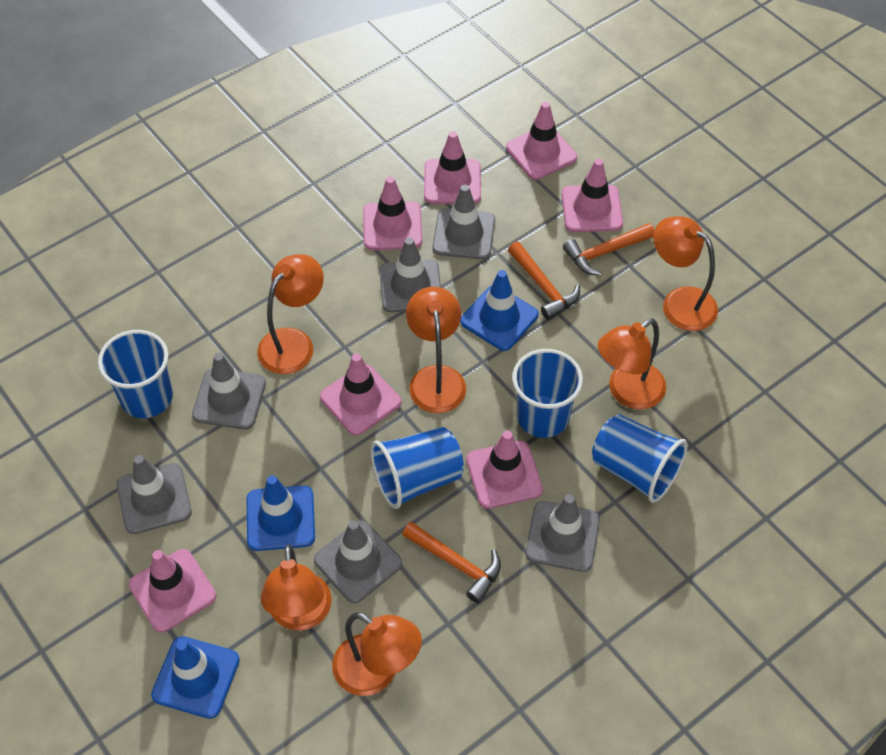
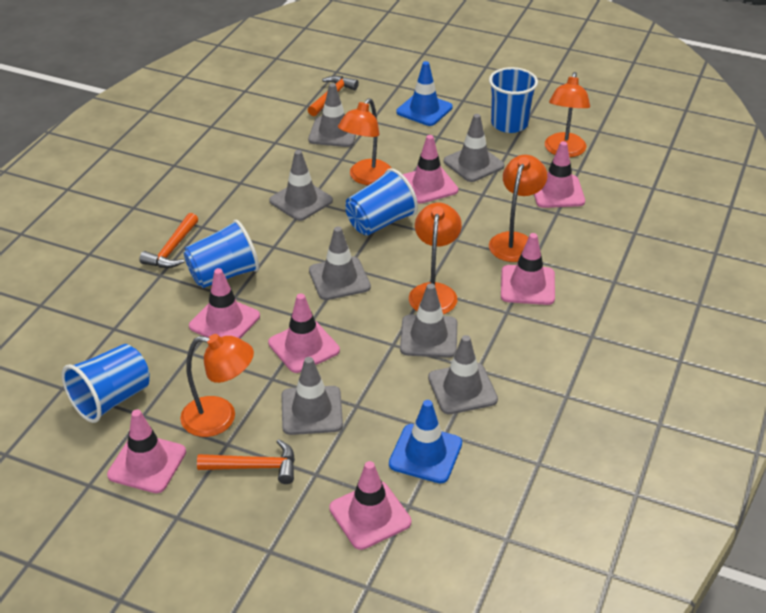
blue traffic cone: [151,636,240,719] [247,475,315,551] [460,270,538,351] = 3 -> [389,400,462,483] [397,61,453,126] = 2
grey traffic cone: [117,455,192,534] [192,353,266,429] [314,520,402,603] [379,237,441,312] [432,184,495,260] [525,494,600,572] = 6 -> [269,150,333,221] [282,357,343,435] [308,83,356,147] [309,227,371,300] [400,283,457,358] [428,335,498,414] [444,114,504,182] = 7
orange lamp: [257,254,324,374] [260,544,332,631] [332,612,422,696] [406,287,466,413] [598,318,666,409] [653,216,718,331] = 6 -> [180,334,254,437] [338,98,391,185] [409,203,462,314] [489,155,547,262] [545,72,590,157] = 5

